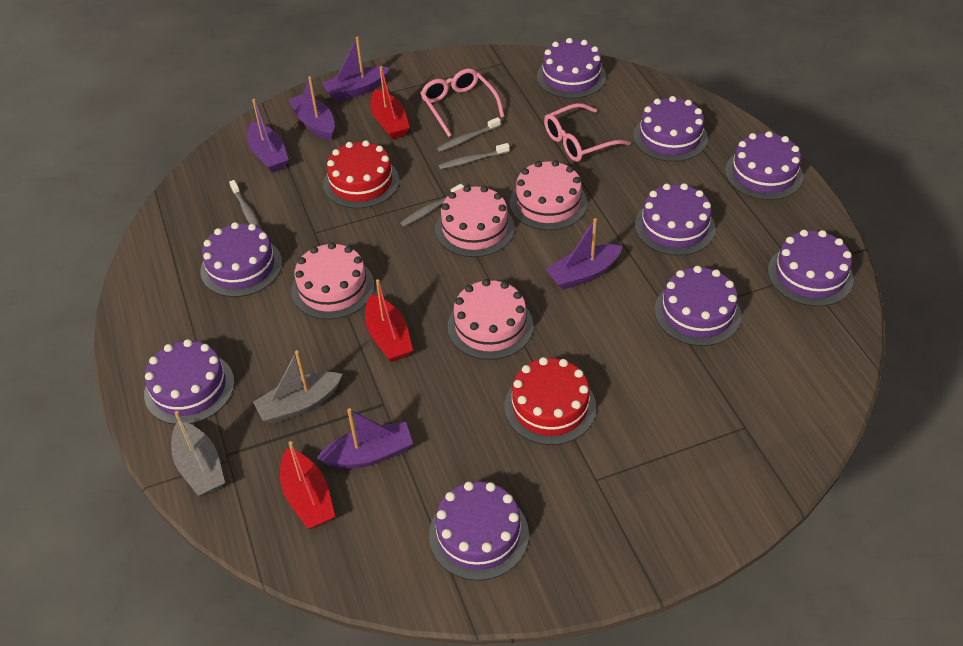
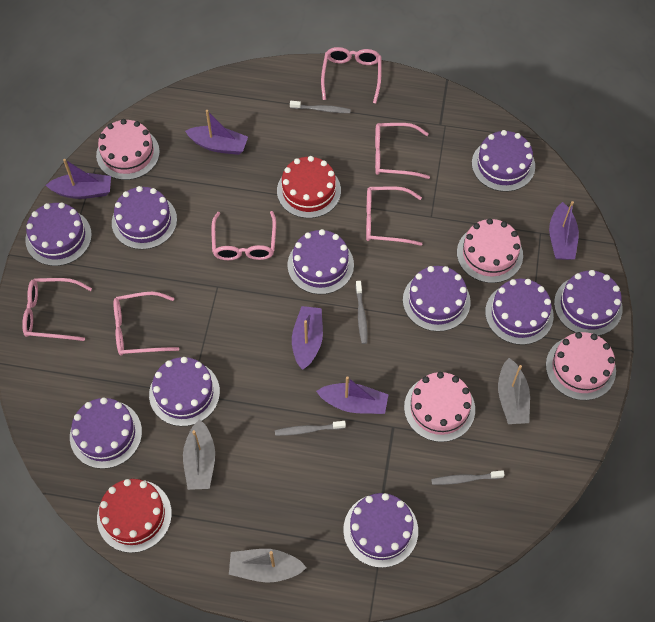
grey boat: [171,411,225,496] [253,350,343,424] = 2 -> [183,419,215,490] [229,549,307,583] [498,358,530,424] = 3
pink glasses: [420,69,505,137] [544,103,631,162] = 2 -> [22,278,92,341] [113,292,179,356] [211,211,276,260] [321,47,381,104] [366,186,422,246] [375,123,430,179] = 6
purple cake: [144,339,234,425] [200,222,282,297] [429,481,529,581] [537,38,606,98] [633,96,708,162] [635,183,715,256] [654,266,741,346] [725,131,803,200] [768,230,854,306] = 9 -> [25,202,92,266] [70,398,142,469] [112,186,177,250] [149,357,220,426] [288,229,354,294] [343,493,418,568] [403,266,471,332] [472,130,535,192] [485,279,554,345] [554,270,623,336] = 10
red boat: [280,441,335,529] [365,279,413,362] [370,66,410,140] = 3 -> none = 0

